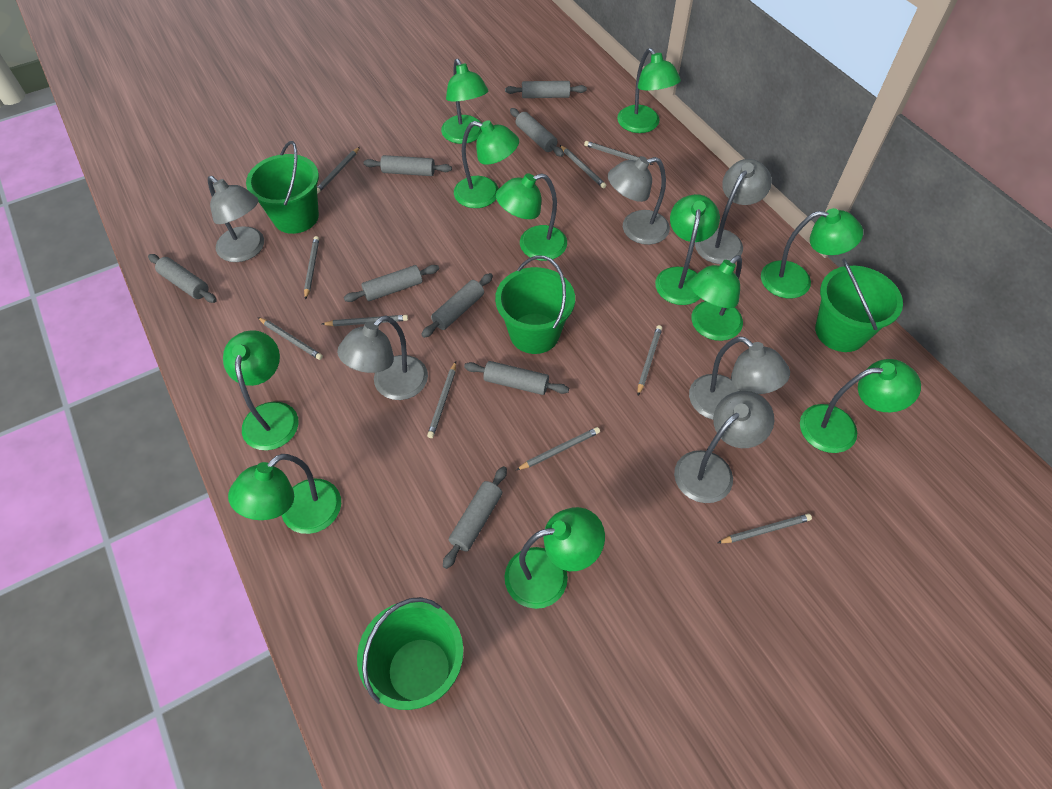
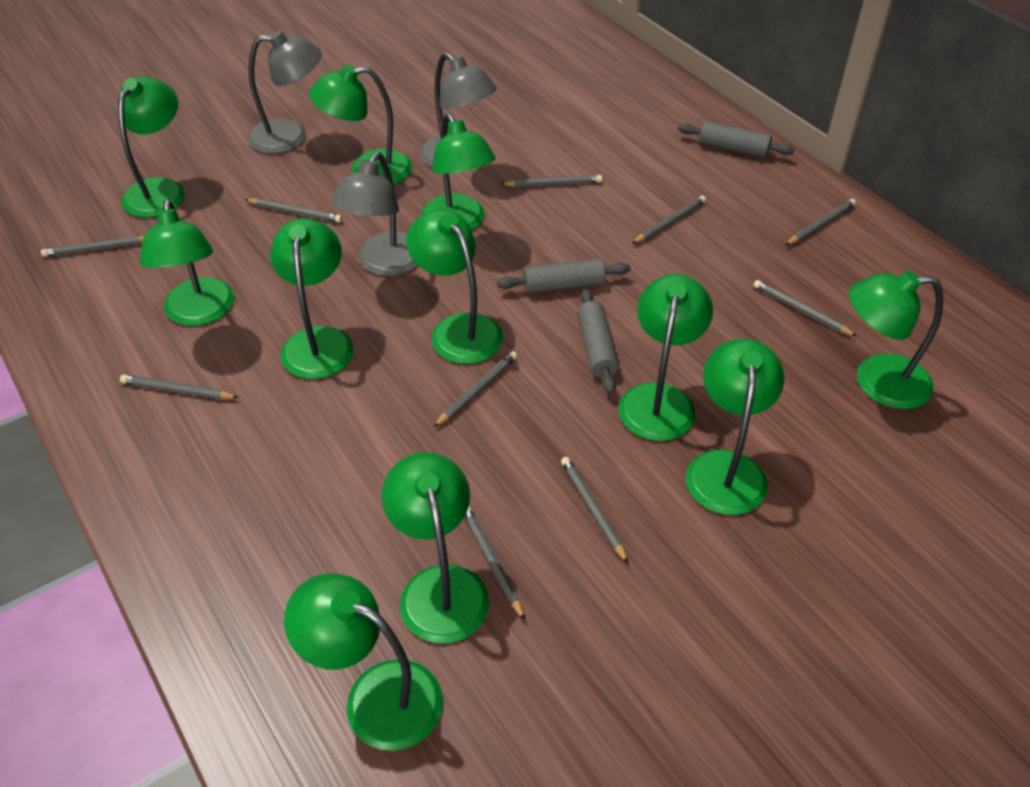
green bucket: [246,141,319,234] [357,597,464,710] [495,255,575,354] [815,259,903,352] = 4 -> none = 0
grey lamp: [208,176,264,262] [337,316,428,400] [608,156,670,245] [674,391,774,503] [689,336,790,420] [695,159,772,264] = 6 -> [247,31,322,154] [331,152,418,276] [420,52,497,167] = 3
grey rolling pin: [148,254,217,303] [344,265,439,302] [364,155,452,176] [421,273,493,338] [443,466,507,569] [464,361,569,395] [505,81,587,98] [510,108,564,157] = 8 -> [497,258,631,293] [577,288,619,394] [678,121,794,157] = 3

